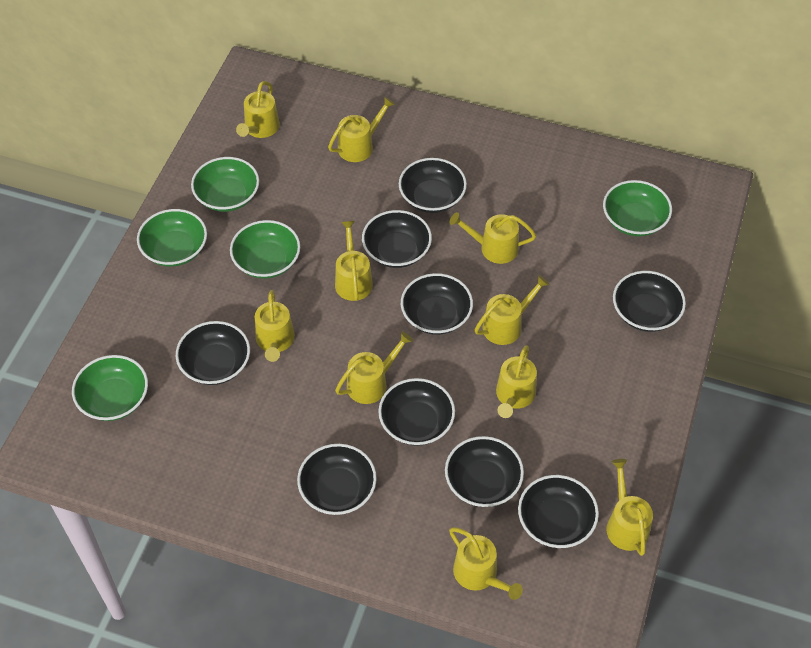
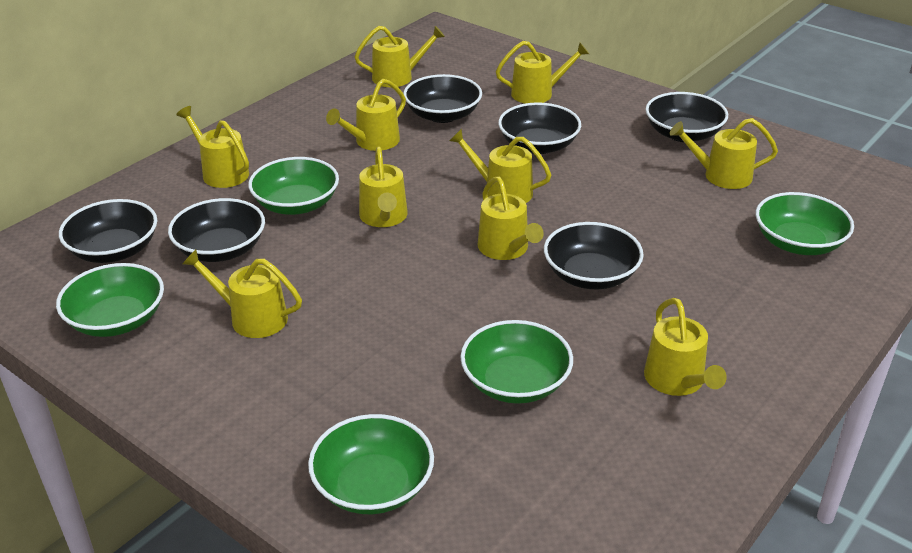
black bowl: [176,321,250,385] [297,444,377,515] [362,210,432,268] [378,378,455,446] [399,158,467,213] [401,273,473,335] [445,436,524,507] [518,475,599,548] [613,271,686,332] = 9 -> [59,199,157,263] [168,198,265,262] [403,74,482,123] [498,103,581,154] [544,222,644,289] [645,92,728,142] = 6

